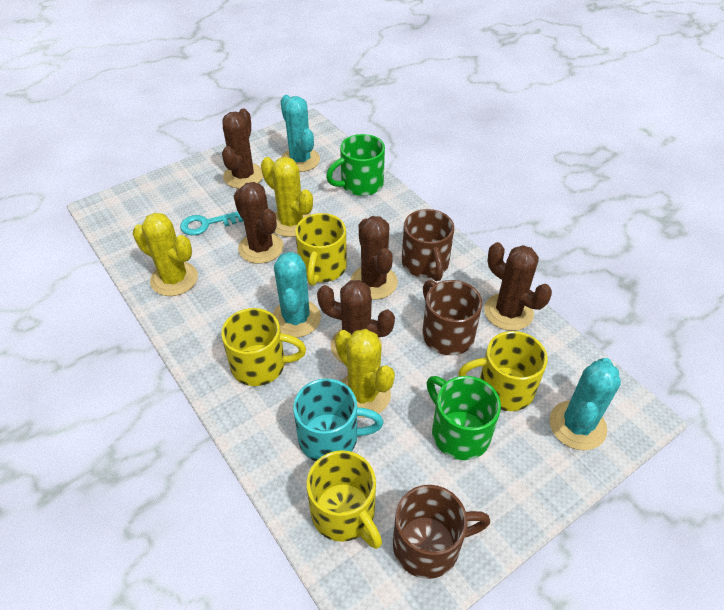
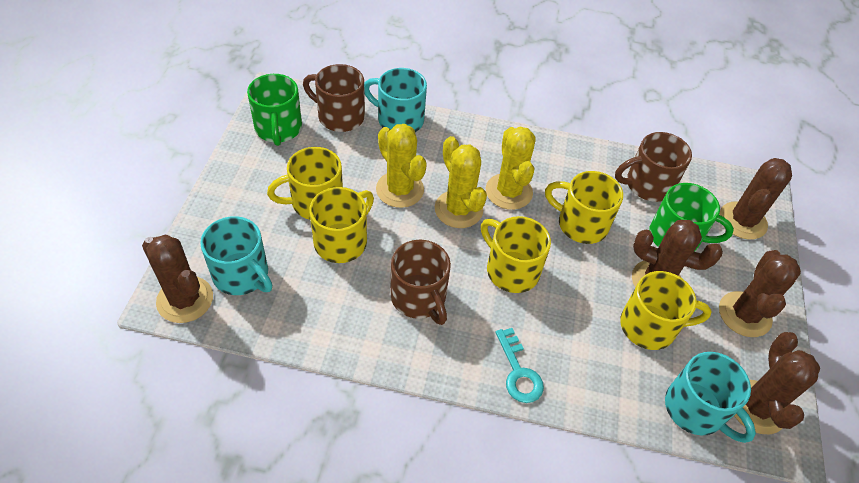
turquoise cactus: [272,252,321,338] [281,95,320,172] [549,358,621,450] = 3 -> none = 0
turquoise mug: [293,379,383,461] = 1 -> [200,216,272,295] [364,68,427,132] [665,352,756,443] = 3
yellow mug: [221,308,306,386] [295,213,347,286] [306,450,382,549] [458,331,548,411] = 4 -> [267,147,343,220] [309,187,374,263] [481,216,551,293] [545,171,623,244] [620,271,712,350] = 5

